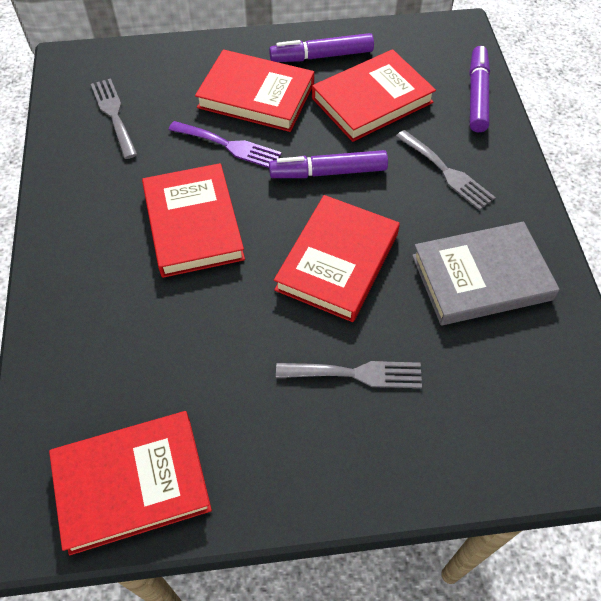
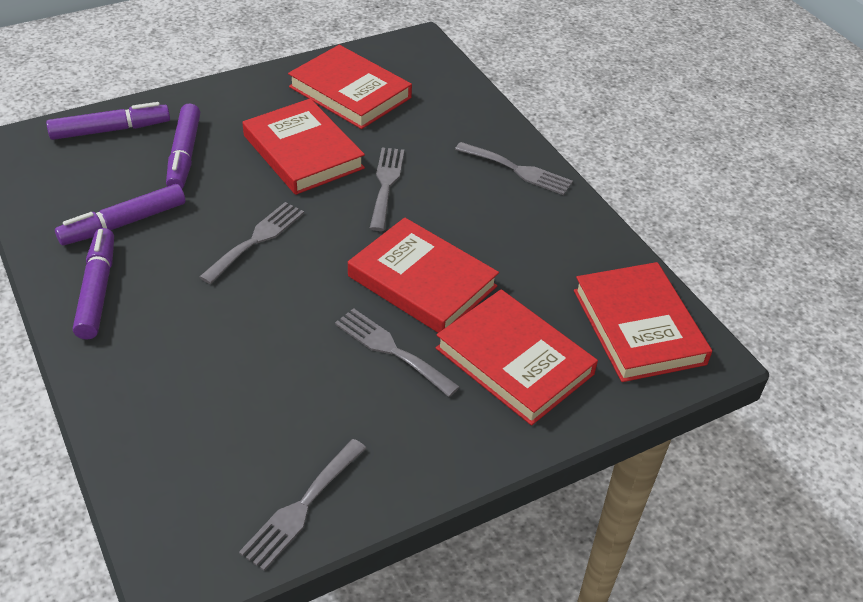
grey book: [412,222,560,325] = 1 -> none = 0
grey fork: [91,78,138,159] [276,361,422,388] [396,130,496,210] = 3 -> [199,202,304,284] [239,439,366,571] [335,308,460,397] [370,148,404,231] [455,142,573,195] = 5
purple fork: [169,121,282,168] = 1 -> none = 0
purple marker: [269,33,374,62] [269,150,388,178] [469,46,490,132] = 3 -> [46,102,170,140] [55,184,185,245] [73,228,114,340] [166,103,200,189] = 4

